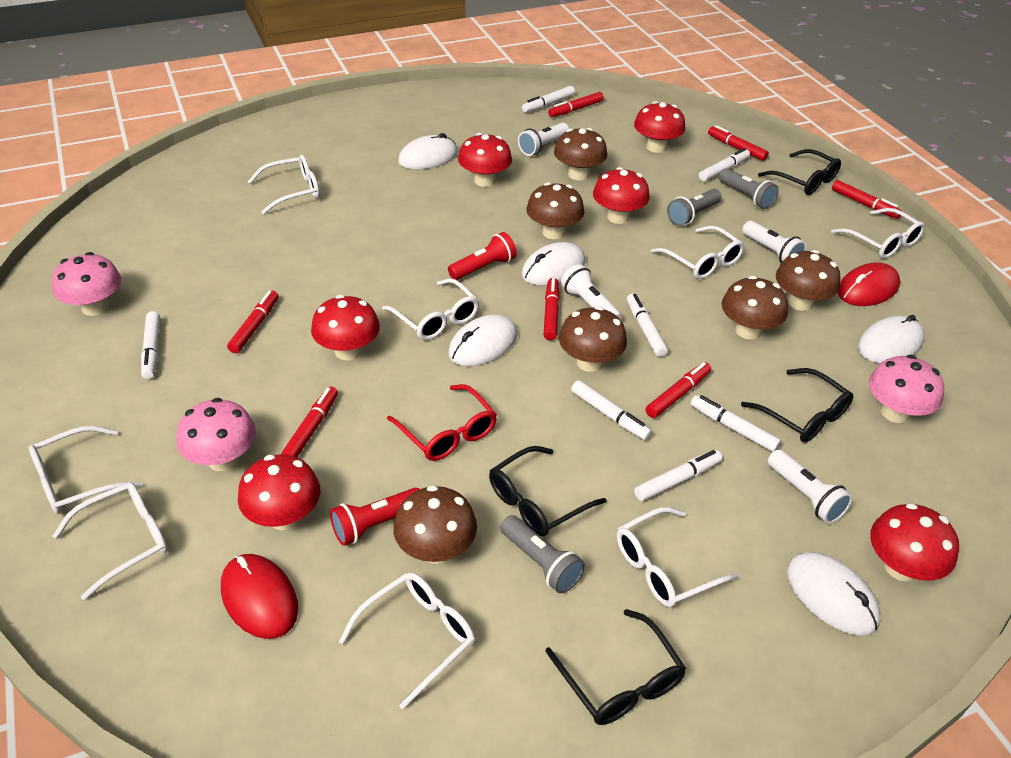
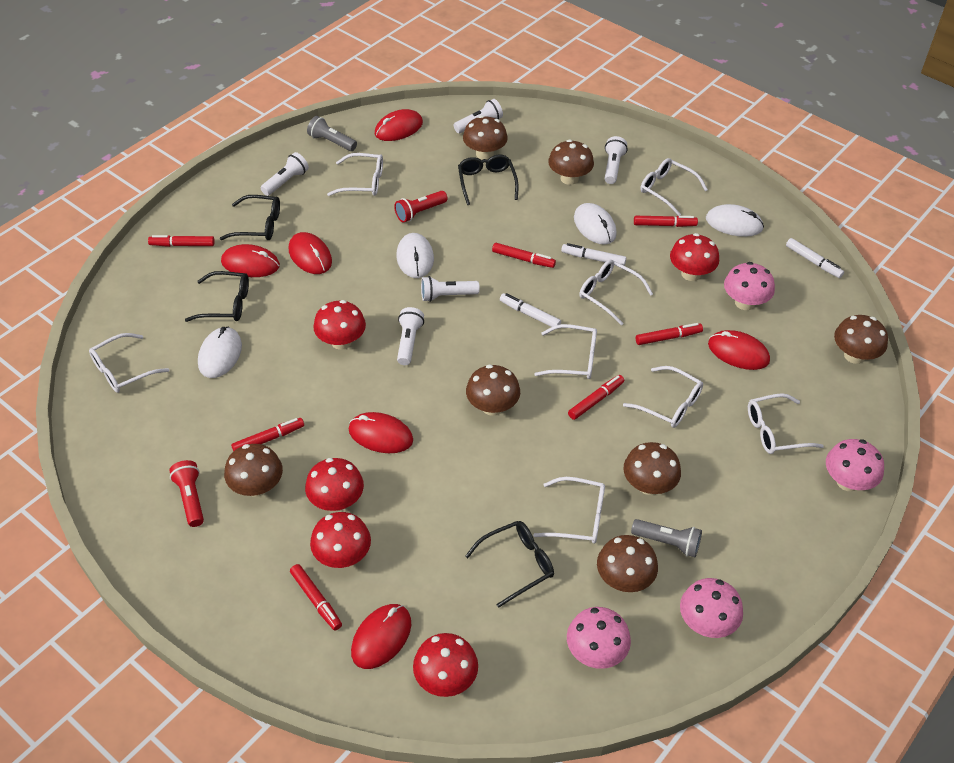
brown mushroom: [393,485,477,564] [526,182,584,239] [554,128,607,180] [559,306,627,372] [722,276,788,340] [776,250,841,311] = 6 -> [224,444,283,497] [463,116,508,160] [466,365,520,416] [548,140,594,185] [597,535,658,592] [624,442,681,495] [834,315,888,364] = 7
grey flashlight: [500,515,585,594] [667,189,721,226] [719,168,779,209] = 3 -> [307,116,357,151] [631,519,702,557] = 2
pink mushroom: [52,252,121,316] [177,398,256,471] [869,355,944,423] = 3 -> [567,607,631,669] [680,578,743,638] [724,262,775,310] [826,439,884,491] = 4
red glasses: [387,384,497,461] = 1 -> none = 0
red mouse: [221,554,298,639] [838,262,900,306] = 2 -> [221,244,280,277] [289,232,332,274] [349,412,413,453] [351,604,411,669] [375,109,423,141] [708,330,770,370] = 6
red mushroom: [238,454,320,530] [311,295,380,360] [458,133,512,187] [593,167,650,224] [634,101,685,153] [870,503,959,582] = 6 -> [305,458,364,511] [310,512,371,568] [313,300,366,350] [413,633,478,697] [670,233,719,281] = 5
white flashlight: [518,123,569,156] [561,264,622,320] [742,221,807,263] [768,450,853,524] = 4 -> [261,152,309,196] [397,307,424,365] [421,276,480,302] [454,99,503,133] [604,136,628,184] = 5
white marker: [141,311,160,379] [522,86,575,113] [571,380,652,440] [627,293,668,357] [634,450,722,501] [691,395,781,452] [699,148,750,182] = 7 -> [500,293,561,327] [561,243,626,266] [786,238,844,278] = 3
white mouse: [398,133,458,170] [448,315,518,366] [522,242,586,286] [787,552,880,636] [858,315,925,363] = 5 -> [198,327,242,378] [396,233,434,278] [574,203,617,245] [706,204,764,237] = 4

